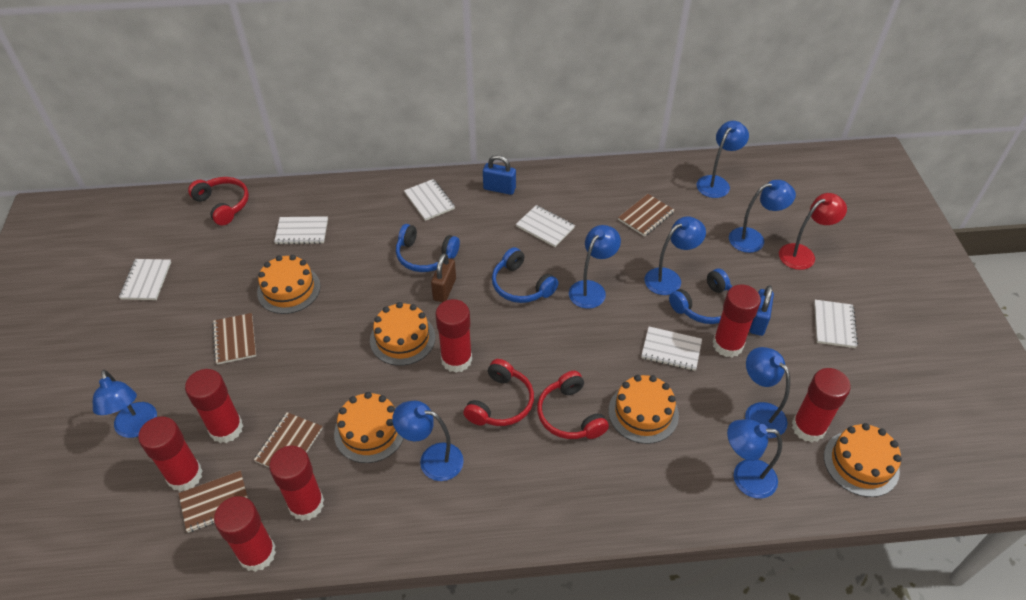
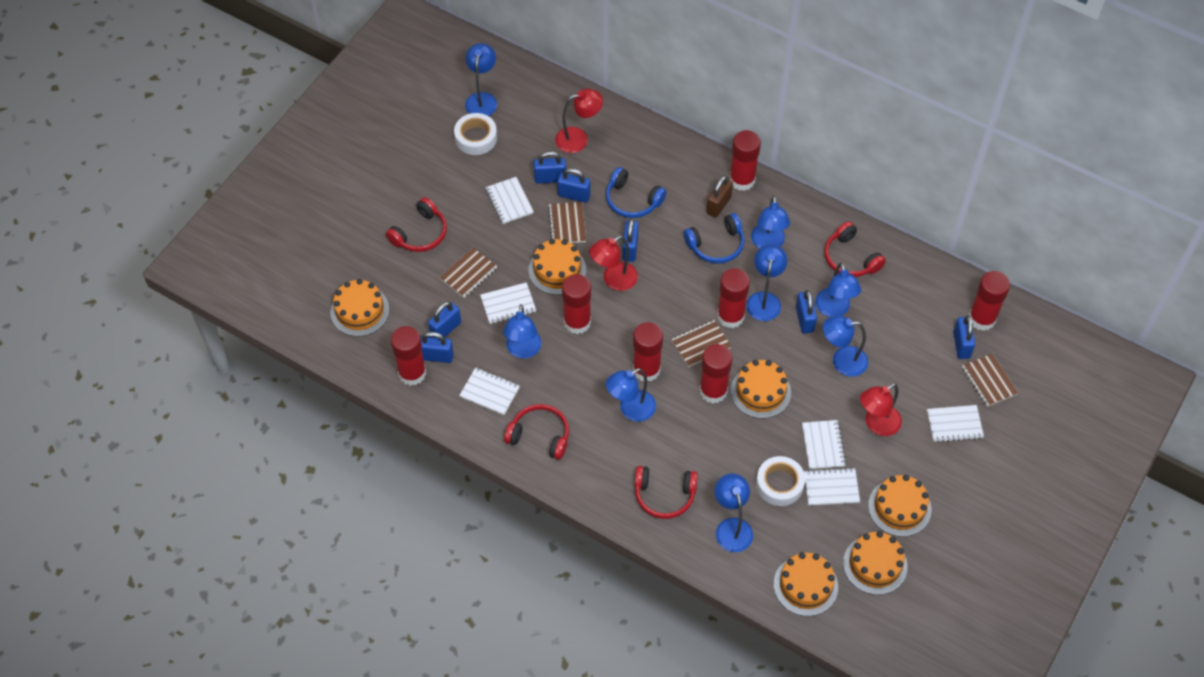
blue headphones: [396,224,460,272] [492,247,559,303] [669,269,733,324] = 3 -> [606,167,666,218] [684,213,745,263] = 2
blue padlock: [483,155,516,195] [749,285,774,336] = 2 -> [420,332,454,363] [428,302,461,338] [534,151,566,184] [557,168,591,203] [622,219,638,262] [796,290,817,334] [953,316,975,359] = 7
orange cake: [257,255,320,314] [334,392,404,463] [370,302,435,366] [608,375,679,444] [824,423,902,497] = 5 -> [330,279,389,337] [528,239,586,295] [731,360,791,419] [774,552,838,616] [843,531,908,595] [868,475,931,537] = 6
red headphones: [188,177,249,226] [463,359,534,426] [537,371,609,439] = 3 -> [386,197,447,252] [504,404,569,460] [635,466,698,519] [825,221,886,277] = 4
red lamp: [779,193,847,270] = 1 -> [555,89,603,153] [589,236,638,291] [860,383,902,436] = 3
white tape: none = 0 -> [454,113,497,155] [756,456,805,506] = 2

